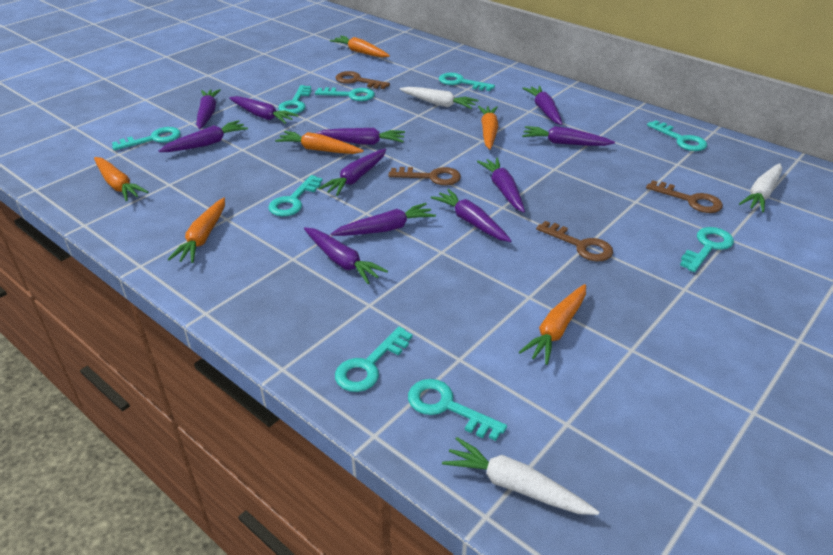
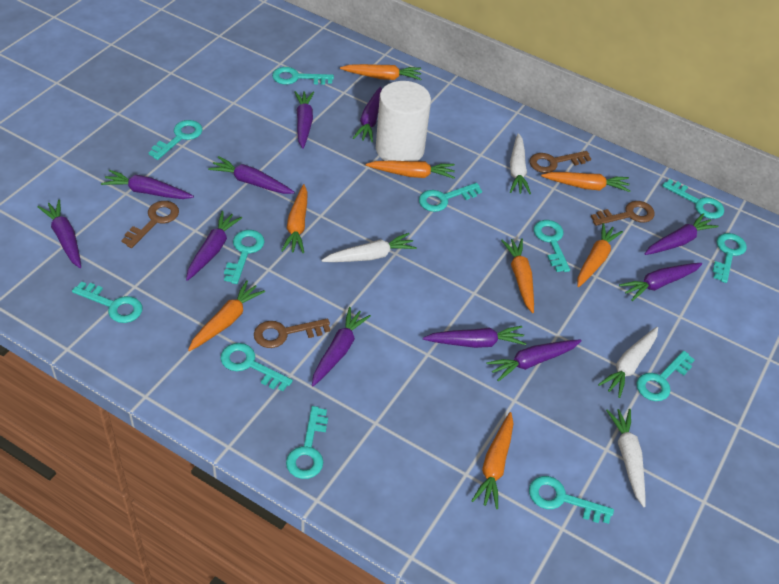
orange carrot: [94,157,148,201] [168,197,225,263] [275,131,364,154] [330,36,390,58] [478,106,498,150] [519,284,586,365] = 6 -> [188,280,265,351] [281,184,308,253] [340,64,421,80] [366,161,455,179] [471,412,513,509] [501,238,534,313] [541,172,630,192] [577,223,623,287] = 8
turquoise key: [112,127,181,150] [268,175,323,216] [278,85,311,114] [315,87,375,101] [335,327,412,392] [408,379,507,441] [439,73,495,91] [647,120,707,151] [680,227,734,272] = 9 -> [72,281,143,323] [149,120,203,160] [221,343,293,391] [224,230,265,284] [272,67,334,85] [286,406,328,479] [419,183,482,212] [529,476,614,524] [534,220,570,272] [636,351,695,401] [662,179,724,219] [712,233,747,283] = 12
white carrot: [400,87,478,109] [442,437,599,515] [739,163,782,212] = 3 -> [321,233,417,262] [510,133,531,195] [598,327,658,398] [606,409,645,507] = 4
white cylinder: none = 0 -> [376,81,431,161] = 1

